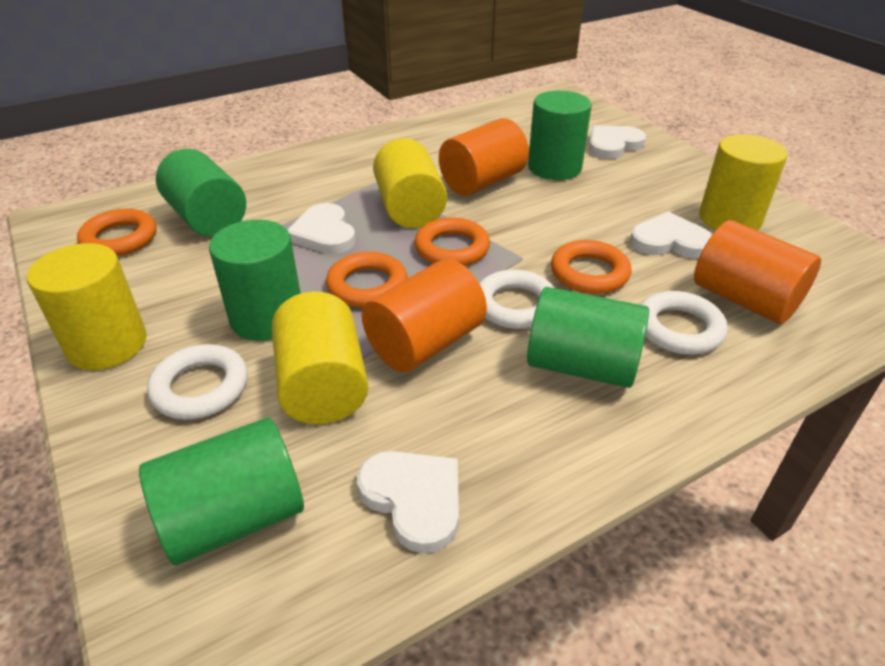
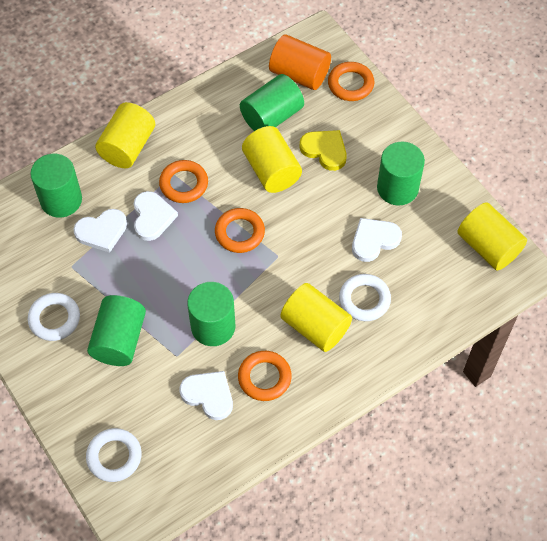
orange cylinder: [362,259,487,373] [439,118,529,196] [694,220,821,324] = 3 -> [269,34,331,90] = 1
yellow heart: none = 0 -> [299,130,347,171] = 1

